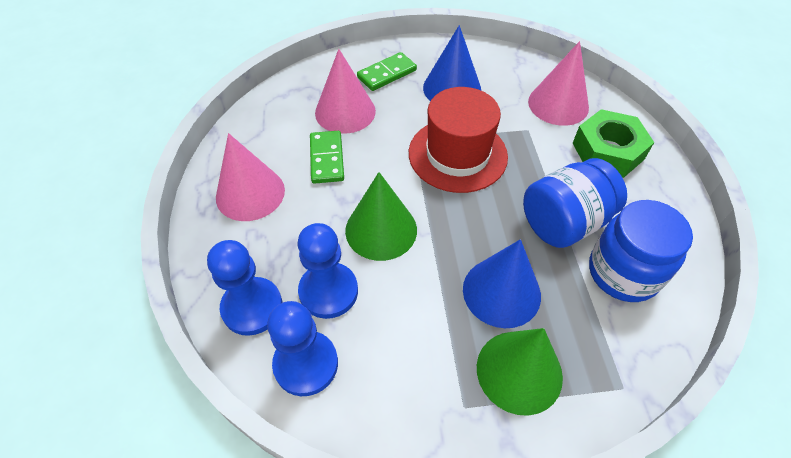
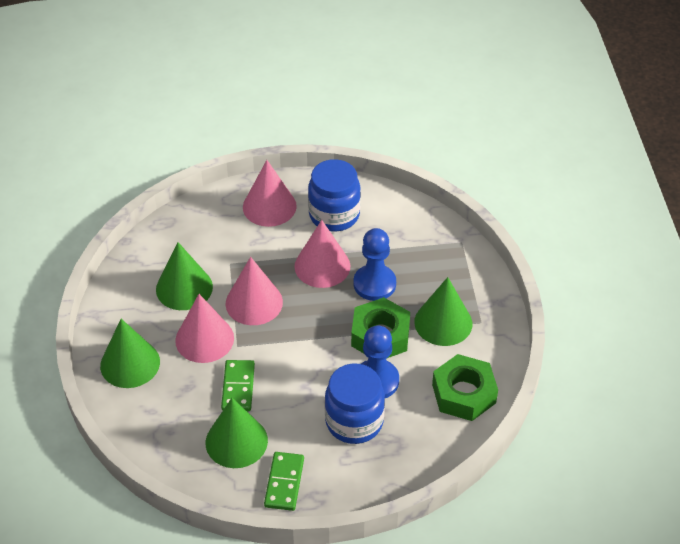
blue cone: [423,25,481,101] [463,239,541,328] = 2 -> none = 0
blue pawn: [207,240,282,336] [267,301,338,396] [298,223,358,319] = 3 -> [354,228,396,301] [361,325,399,398] = 2
green cone: [345,172,417,261] [477,328,563,416] = 2 -> [100,319,160,388] [156,242,213,310] [206,398,268,468] [414,277,472,346] = 4
green nut: [573,109,654,178] = 1 -> [351,297,410,359] [432,354,498,421] = 2
pink cone: [216,133,285,221] [315,49,376,134] [528,41,589,126] = 3 -> [175,294,234,363] [226,257,283,325] [243,160,297,227] [294,220,350,288] = 4
red hat: [409,87,508,193] = 1 -> none = 0

